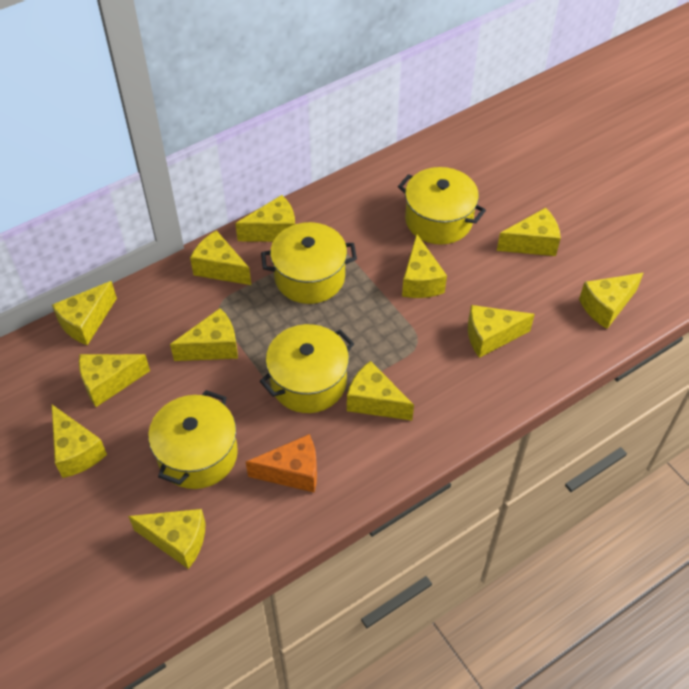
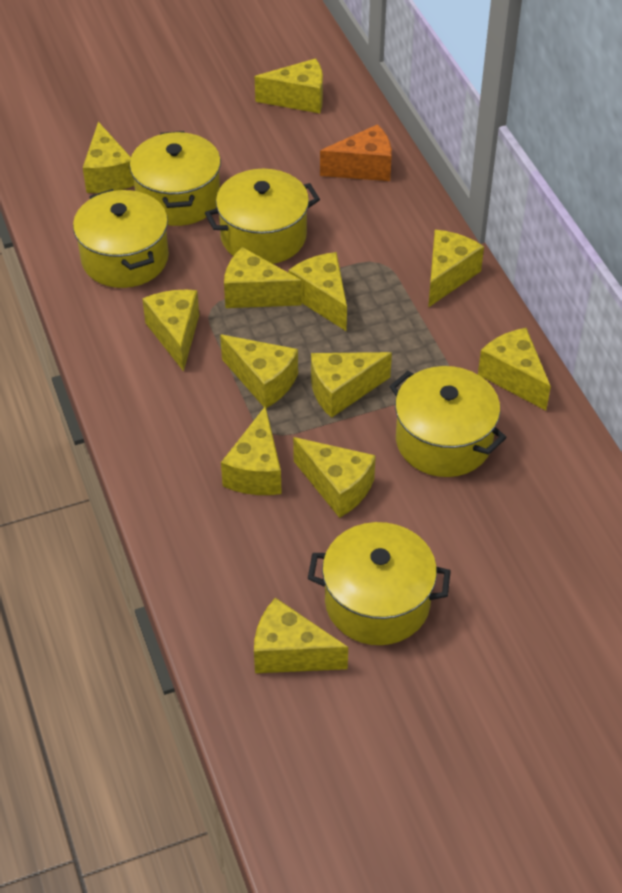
yellow pot: [148,390,238,489] [260,324,354,413] [261,222,357,304] [398,167,486,245] = 4 -> [73,189,169,288] [130,131,221,226] [205,169,320,264] [308,522,451,645] [389,366,507,477] = 5

